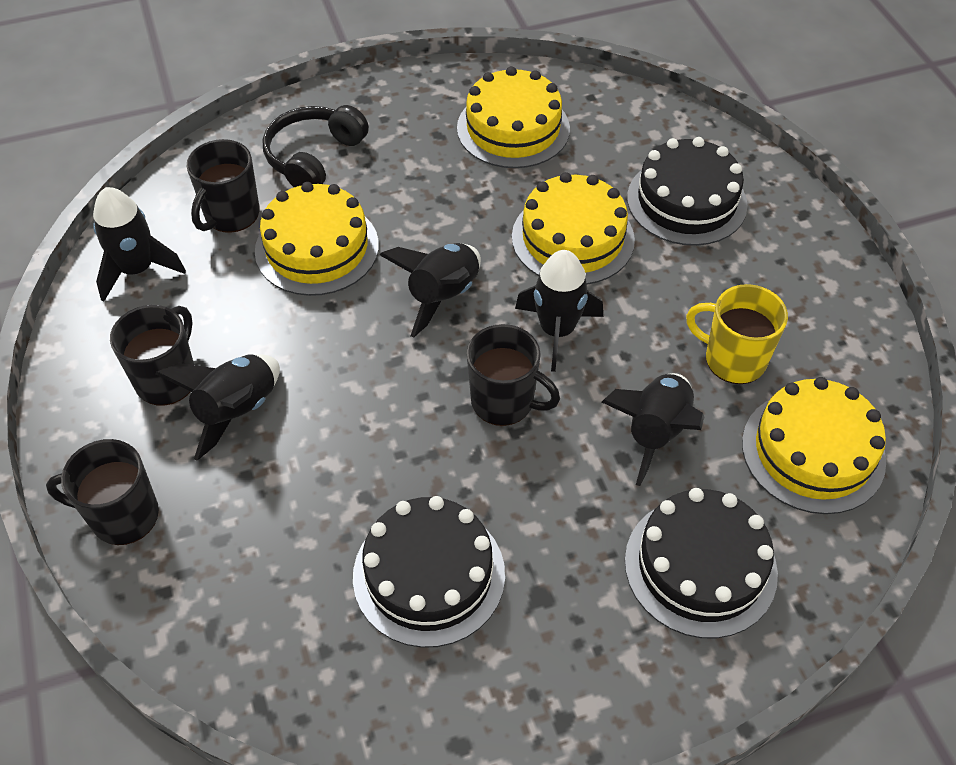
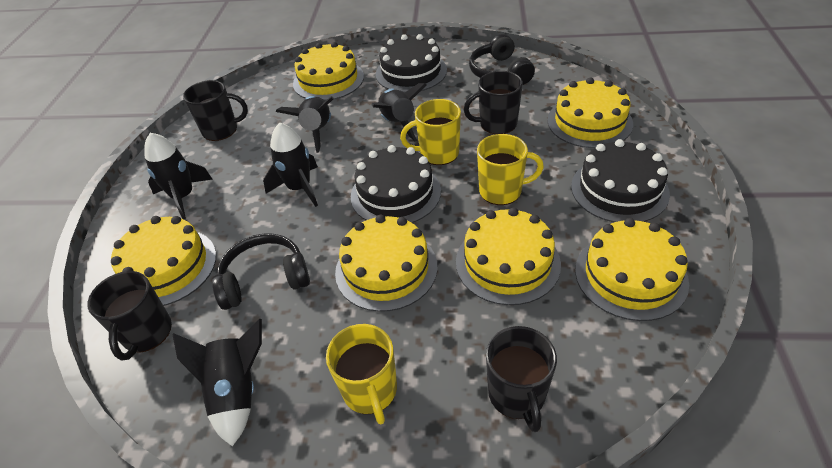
black headphones: [263,105,369,187] = 1 -> [212,234,310,310] [469,34,535,85] = 2
yellow cake: [255,182,379,296] [457,66,570,168] [512,172,635,284] [742,377,886,514] = 4 -> [111,216,216,306] [293,42,364,101] [335,215,438,312] [456,208,561,305] [547,77,633,148] [575,218,689,321] = 6
yellow mug: [686,284,788,384] = 1 -> [326,324,397,424] [400,99,461,165] [477,134,544,205] = 3

